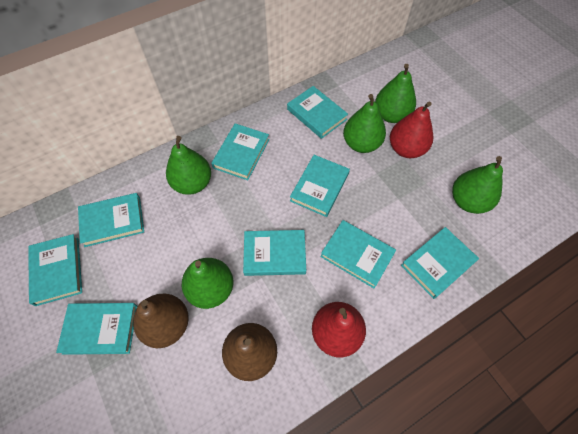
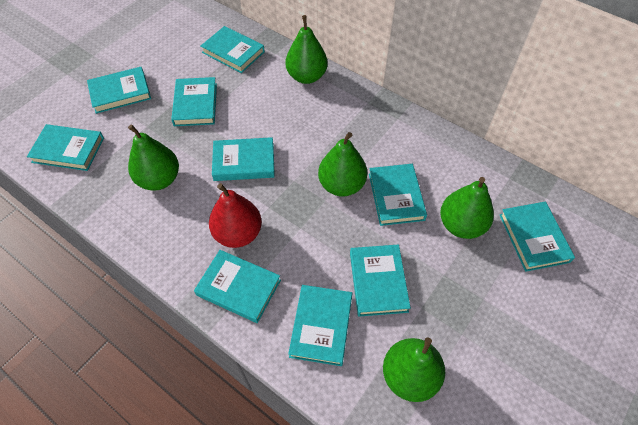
brown pear: [133,294,189,348] [222,323,277,381] = 2 -> none = 0
red pear: [312,302,366,357] [390,102,433,158] = 2 -> [209,183,262,248] = 1
turquoise book: [28,234,82,306] [56,303,137,355] [78,193,144,247] [211,123,269,180] [243,230,306,276] [287,86,348,139] [290,155,350,217] [320,220,396,288] [401,227,479,299] = 9 -> [27,124,104,171] [87,67,151,114] [171,77,217,126] [194,250,281,323] [201,26,265,73] [212,137,275,181] [288,285,352,366] [350,245,411,317] [369,164,427,226] [499,202,575,272] = 10

